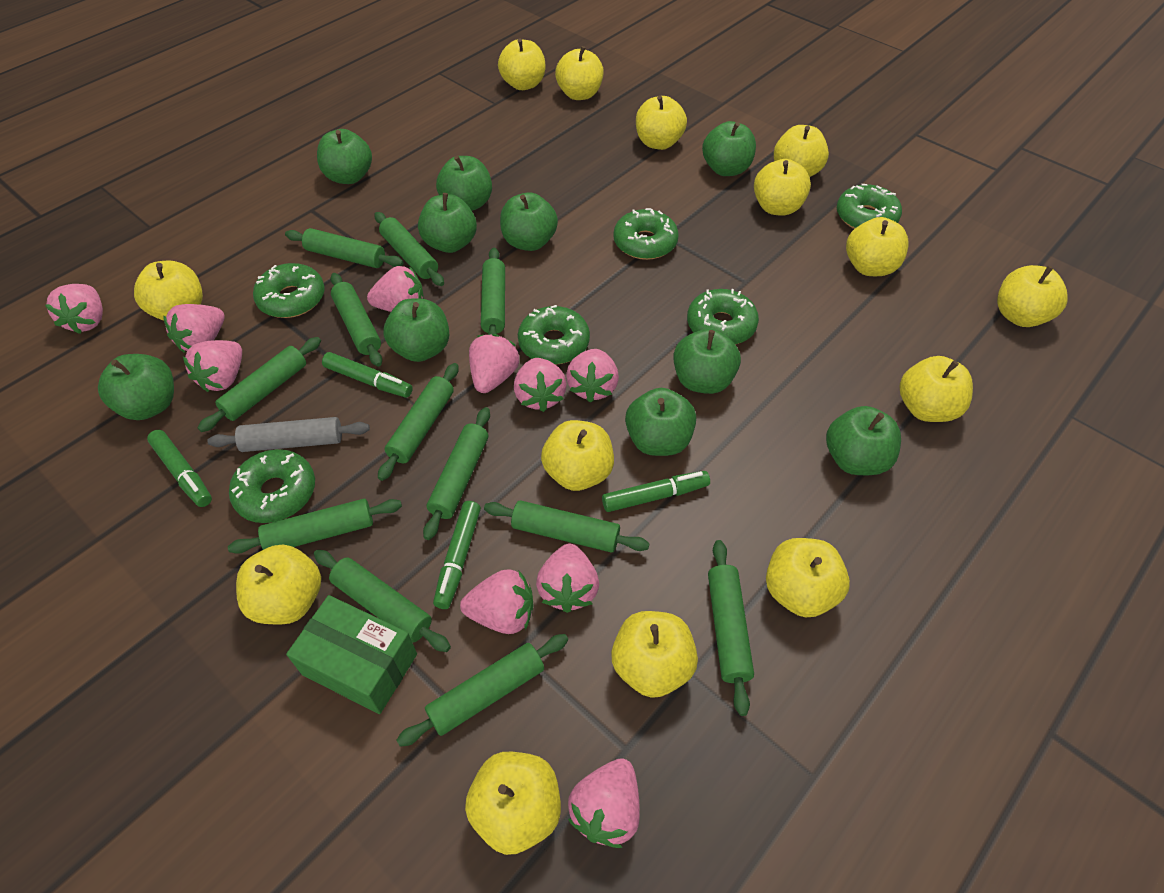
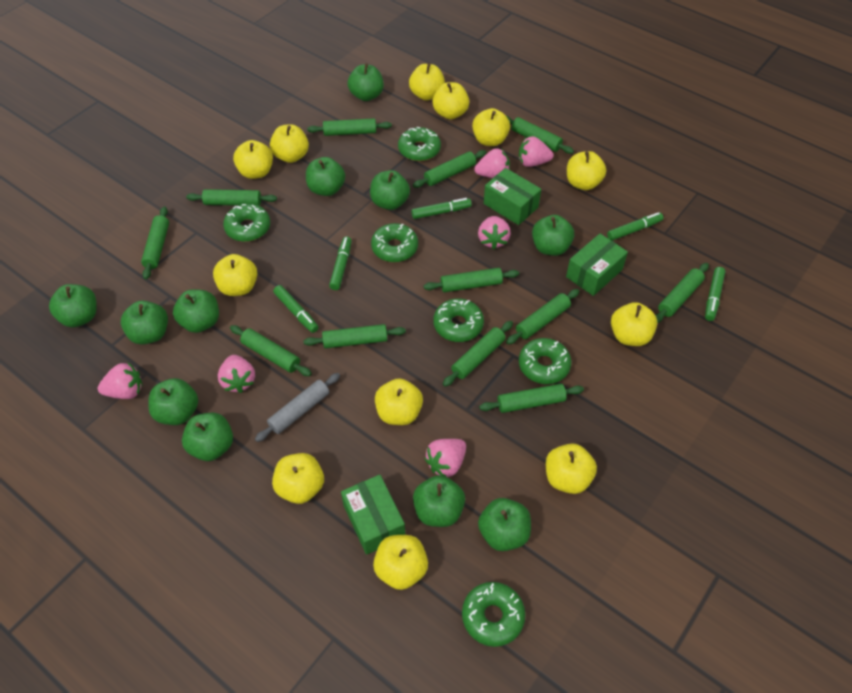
green apple: [98,354,174,420] [317,129,372,184] [383,299,449,362] [418,193,477,253] [436,155,492,211] [500,192,558,251] [625,388,696,456] [673,329,741,394] [702,121,756,176] [826,406,901,475] = 10 -> [49,284,97,327] [121,301,168,345] [148,378,198,425] [173,289,219,333] [182,413,233,461] [306,157,345,196] [348,63,384,101] [370,170,410,210] [413,475,465,527] [478,498,531,551] [532,215,574,256] = 11
green box: [286,595,417,714] = 1 -> [341,475,405,555] [484,168,541,225] [566,234,628,296] = 3
green marker: [147,430,212,507] [322,352,413,398] [433,501,481,609] [602,471,710,512] = 4 -> [273,285,319,333] [329,237,352,290] [411,198,472,219] [607,212,663,241] [705,267,725,321] = 5
pink strawberry: [45,284,103,334] [164,304,225,353] [183,340,242,392] [367,266,424,312] [460,570,534,634] [469,334,519,393] [514,358,567,412] [536,543,599,613] [566,349,619,403] [568,758,640,848] = 10 -> [98,363,142,399] [218,355,255,393] [425,439,466,477] [474,148,510,178] [478,216,511,249] [519,136,553,167] = 6
yellow apple: [134,261,203,321] [236,545,321,624] [465,752,561,855] [498,38,545,90] [541,420,614,491] [555,46,604,100] [611,611,698,698] [636,95,687,150] [754,159,811,216] [766,538,850,618] [774,125,829,177] [846,217,909,276] [900,356,973,422] [997,265,1068,327] = 14 -> [213,254,258,296] [233,140,273,179] [270,124,309,163] [272,453,324,504] [373,535,428,590] [375,378,423,425] [409,63,445,100] [432,82,469,120] [472,108,510,146] [546,443,597,494] [567,151,606,190] [611,302,657,346] = 12

